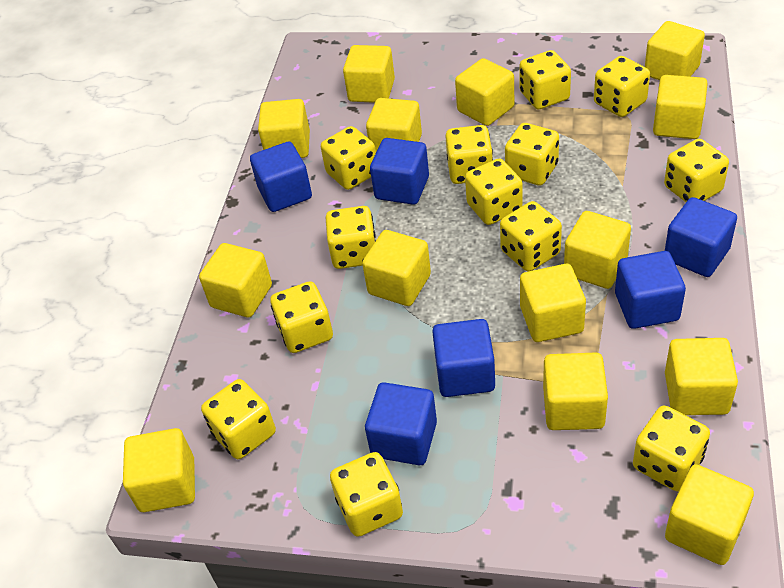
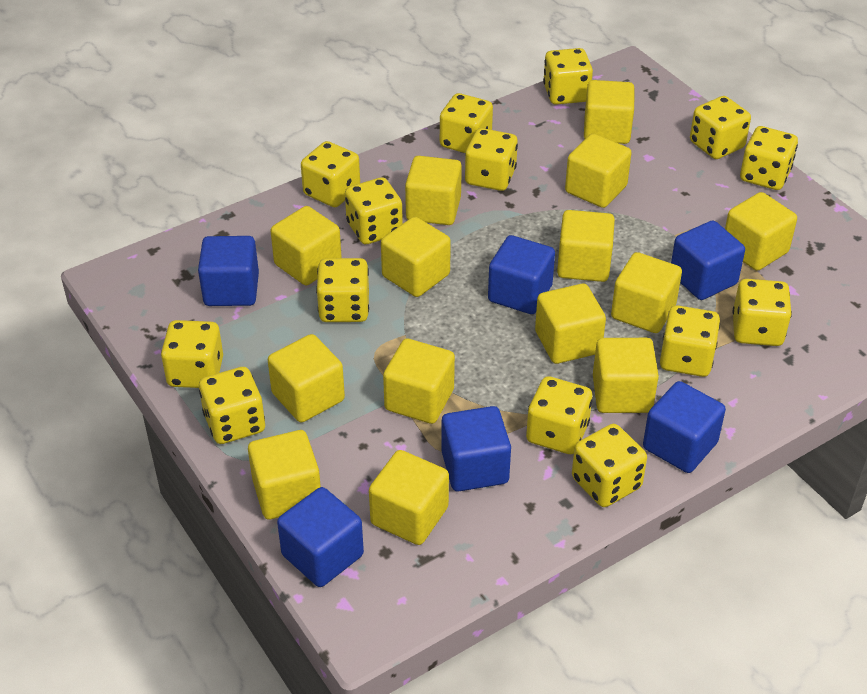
yellow dice: [201,379,276,459] [270,281,333,353] [321,126,376,190] [326,206,376,269] [330,452,403,537] [445,125,493,184] [465,159,523,225] [500,201,562,272] [505,123,559,185] [519,50,571,109] [594,56,650,117] [633,406,710,491] [664,139,729,202] = 13 -> [161,320,223,388] [199,367,265,444] [301,141,360,207] [316,258,369,322] [345,177,403,244] [440,93,493,153] [465,128,518,191] [526,376,592,454] [543,48,593,105] [572,424,647,507] [660,305,720,377] [690,96,751,159] [732,279,792,346] [740,126,798,190] = 14

